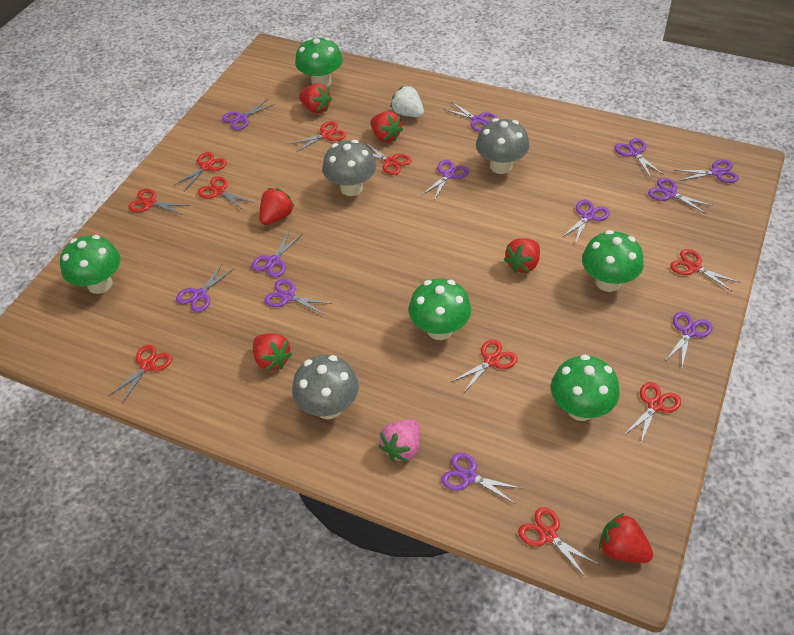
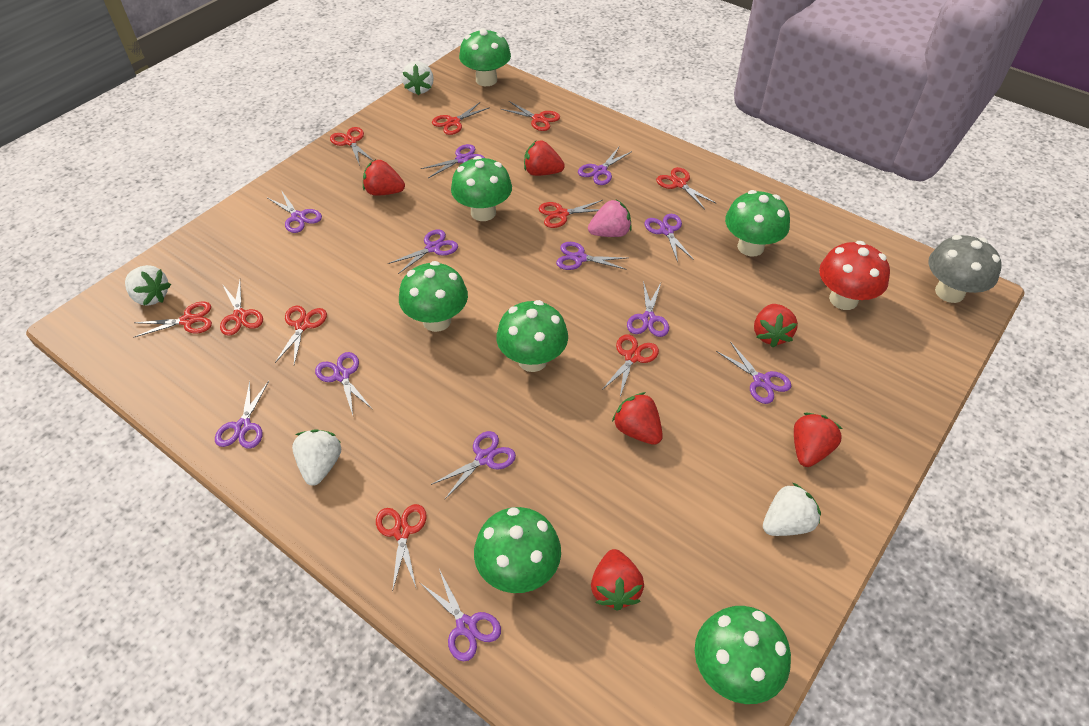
green mushroom: [60,235,120,294] [295,37,343,87] [409,278,471,340] [551,354,620,421] [582,230,644,292] = 5 -> [399,261,468,332] [451,156,512,221] [459,28,511,86] [474,507,561,593] [496,300,568,372] [695,606,791,704] [725,190,790,256] = 7
grey mushroom: [292,355,359,419] [322,140,376,196] [476,118,529,174] = 3 -> [928,235,1002,303] = 1
red mushroom: none = 0 -> [819,241,890,310] = 1
white strawberry: [391,86,424,117] = 1 -> [125,265,171,306] [292,429,341,486] [402,61,434,96] [763,482,821,536] = 4

